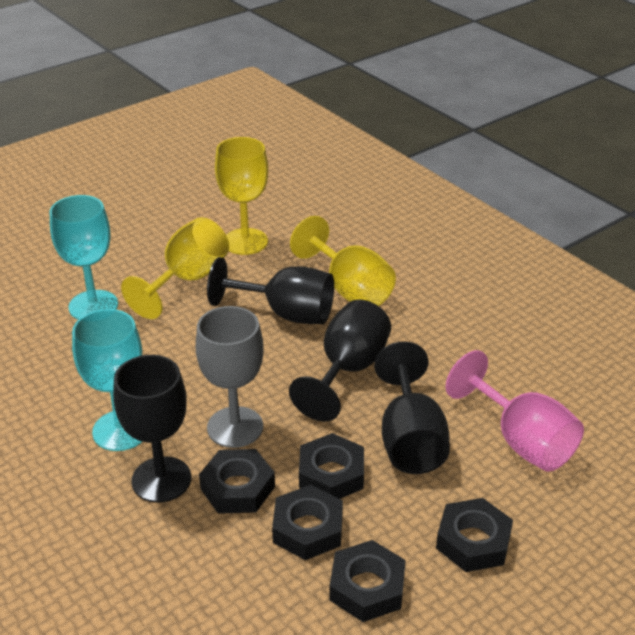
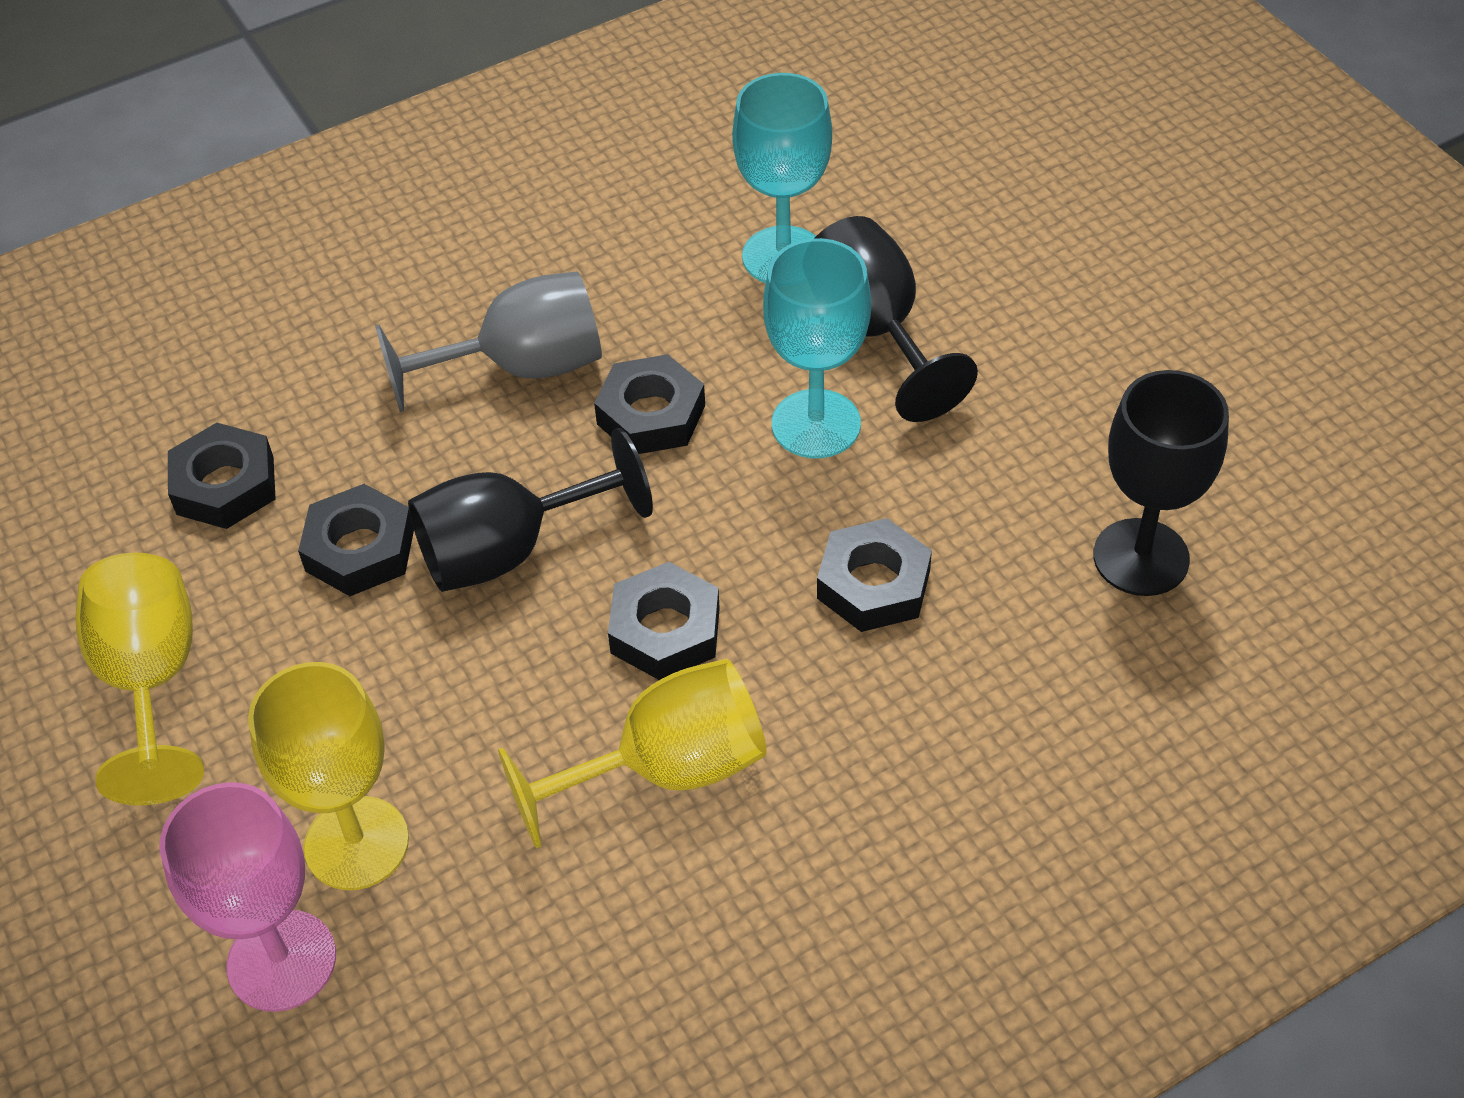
black goblet: [113,355,191,503] [207,257,334,324] [289,300,391,421] [374,341,450,474] = 4 -> [408,428,653,592] [815,216,978,422] [1093,370,1229,596] = 3

